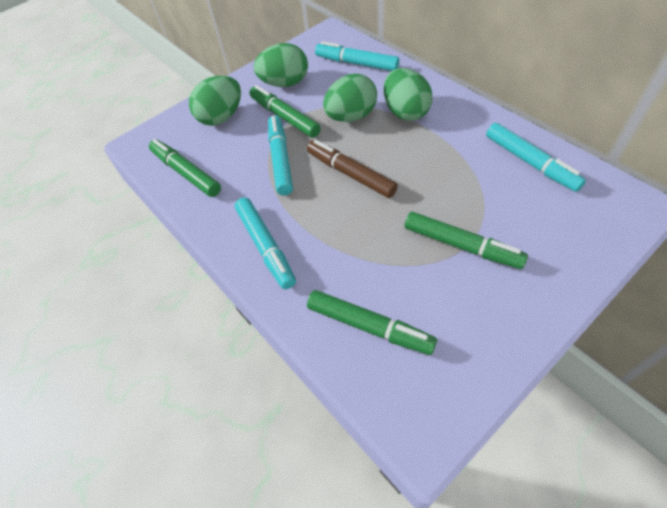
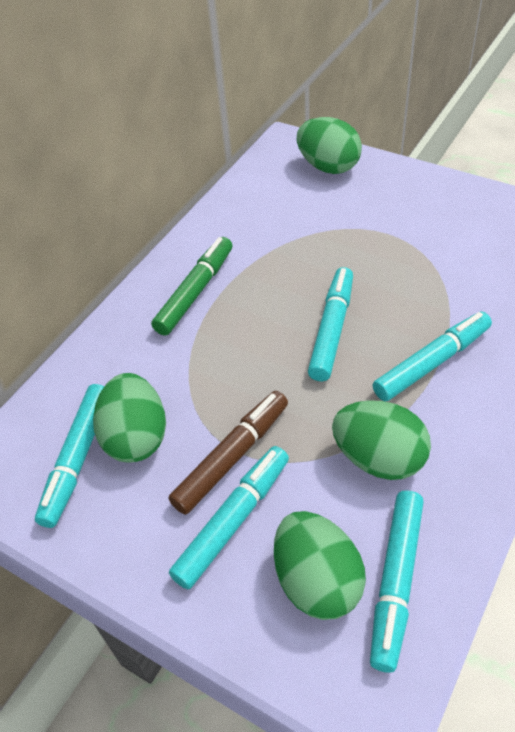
green marker: [149,139,221,197] [249,85,321,138] [307,290,437,355] [405,212,528,269] = 4 -> [151,237,232,336] = 1
turquoise marker: [235,197,296,289] [268,116,293,195] [315,41,399,71] [486,123,586,192] = 4 -> [35,384,104,528] [169,446,289,589] [308,267,353,381] [370,490,424,673] [373,312,492,401] = 5

